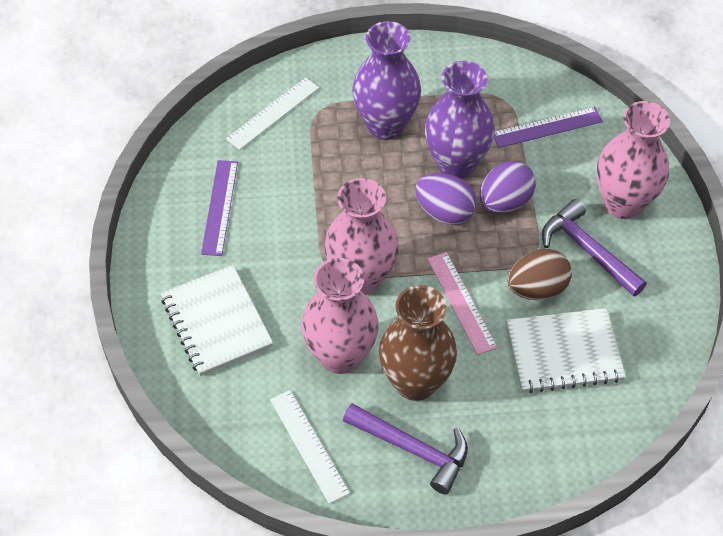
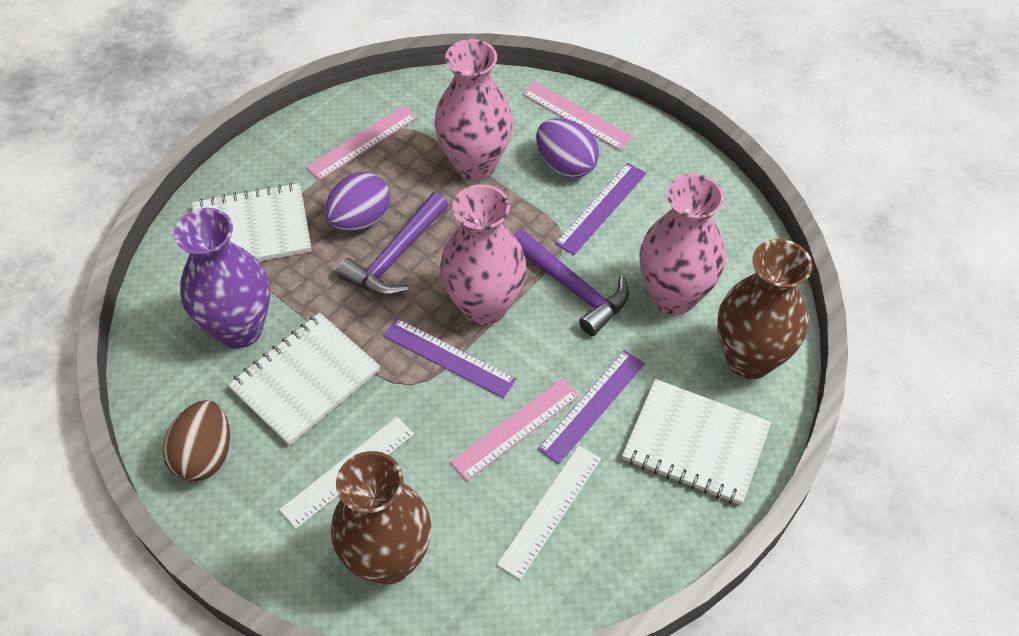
brown vase: [379,285,457,401] = 1 -> [331,451,431,585] [717,239,813,379] = 2
pink ruler: [427,252,497,355] = 1 -> [306,105,417,180] [450,378,579,481] [522,81,633,150] = 3
purple ruler: [201,160,238,256] [494,107,603,148] = 2 -> [383,318,516,398] [538,350,645,464] [555,163,646,255] = 3
purple vase: [352,21,421,140] [425,61,495,179] = 2 -> [174,208,270,348] = 1
white notebook: [161,265,273,376] [506,308,626,393] = 2 -> [192,183,311,261] [228,313,380,446] [622,379,772,505] = 3

